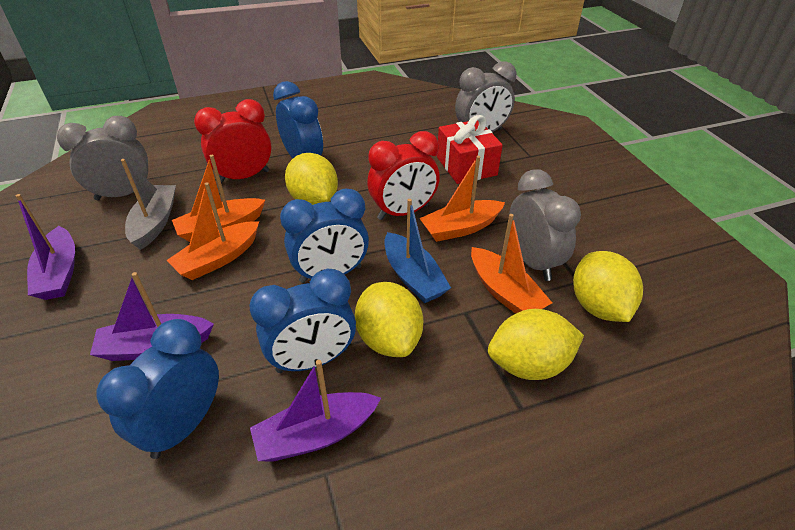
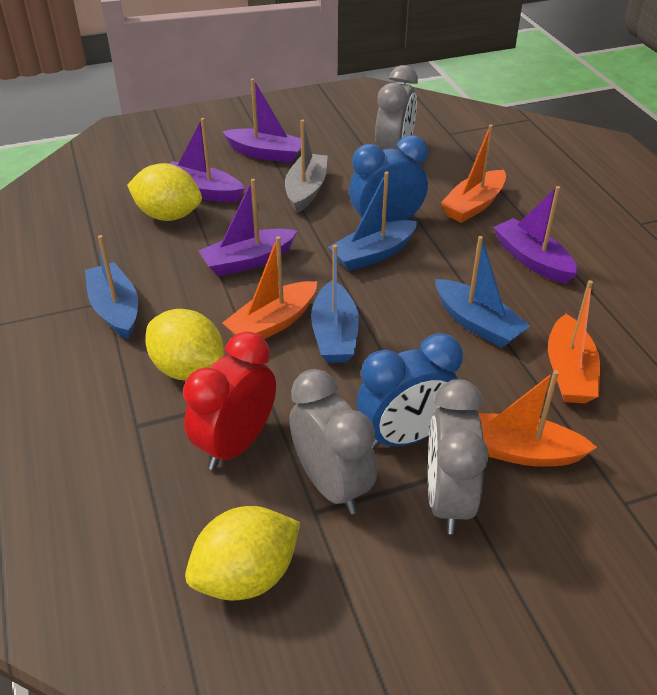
blue boat: [384,199,451,303] = 1 -> [85,235,138,339] [311,244,359,363] [328,172,418,271] [435,236,530,348] = 4
blue clock: [96,319,219,459] [249,269,356,373] [273,81,323,159] [280,189,369,283] = 4 -> [349,135,428,222] [357,333,463,450] = 2
purple boat: [16,194,75,300] [90,272,214,361] [250,360,381,461] = 3 -> [170,118,245,202] [199,179,297,276] [222,78,301,163] [493,186,578,284] = 4
red clock: [194,99,272,183] [367,131,440,220] = 2 -> [183,331,276,470] = 1
red gift: [437,115,503,184] = 1 -> none = 0
yellow lemon: [285,153,338,205] [355,282,423,357] [488,309,584,380] [573,251,643,322] = 4 -> [127,163,202,221] [145,309,224,381] [185,506,300,600] = 3

